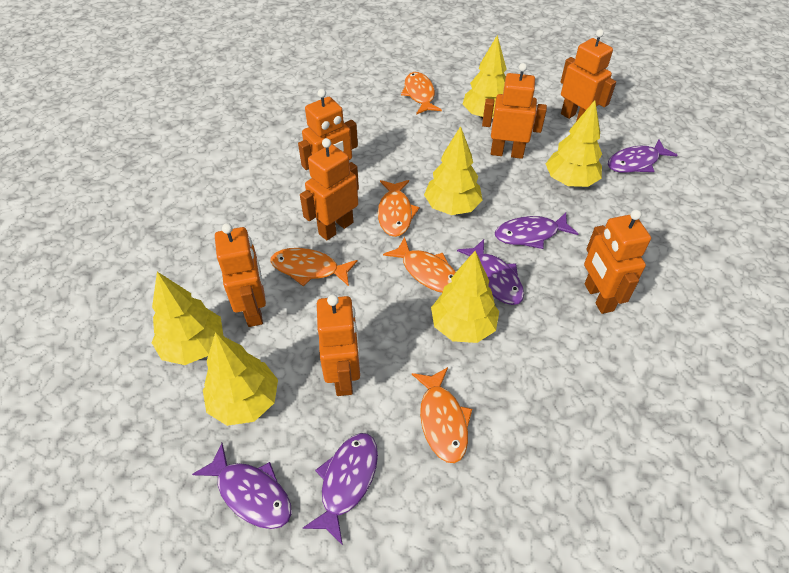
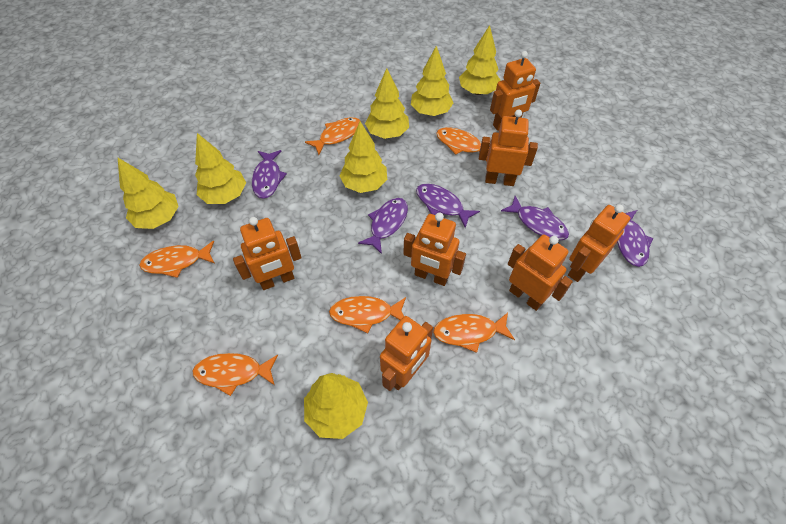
orange fish: [270,248,357,286] [378,180,420,237] [383,237,456,293] [401,72,442,115] [412,367,472,463] = 5 -> [139,241,214,278] [193,353,278,396] [305,117,361,155] [329,296,406,334] [433,313,515,353] [436,127,490,161] = 6
yellow tree: [152,272,223,365] [203,332,278,426] [424,126,483,215] [431,251,499,343] [463,35,507,119] [546,100,602,187] = 6 -> [118,158,179,229] [195,133,246,204] [304,373,368,439] [339,122,387,193] [365,68,409,139] [411,46,453,116] [459,25,500,95] = 7

